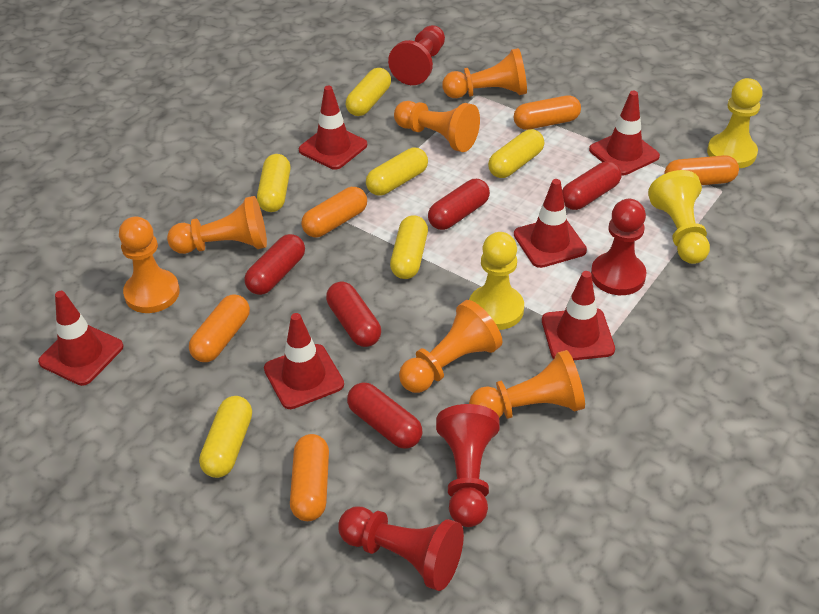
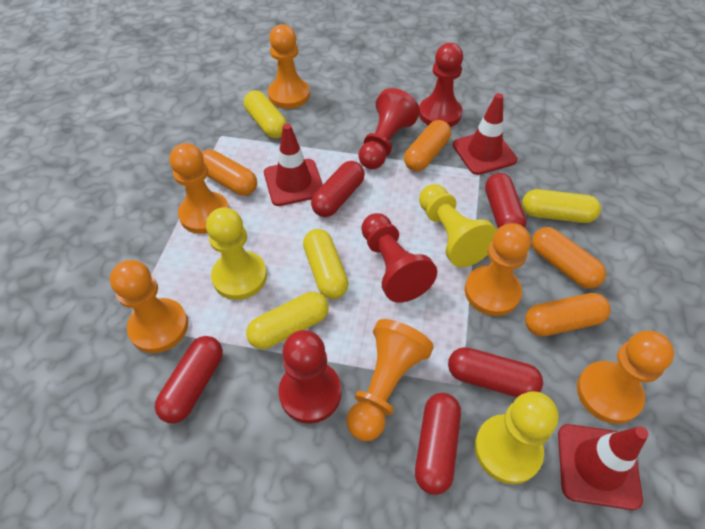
orange capsule: [189,294,250,362] [290,434,329,521] [301,187,367,237] [514,95,581,130] [664,155,739,185] = 5 -> [201,150,257,196] [404,120,451,171] [525,293,611,336] [531,227,606,289] = 4
red traffic cone: [38,291,124,386] [264,313,344,409] [299,86,367,170] [514,179,587,268] [542,271,615,360] [589,91,660,175] = 6 -> [264,124,323,206] [453,93,517,175] [558,424,648,510] = 3
yellow capsule: [199,396,252,478] [257,154,291,212] [346,68,391,116] [366,148,428,196] [390,215,428,279] [488,129,544,178] = 6 -> [244,90,287,139] [246,292,329,349] [303,229,349,299] [522,189,601,223] = 4

